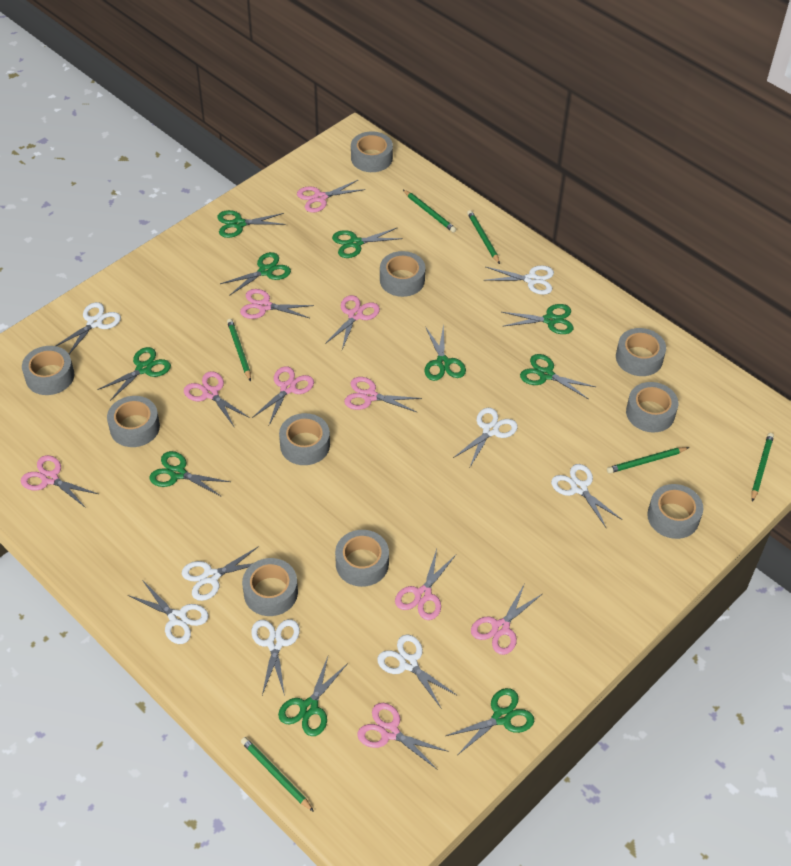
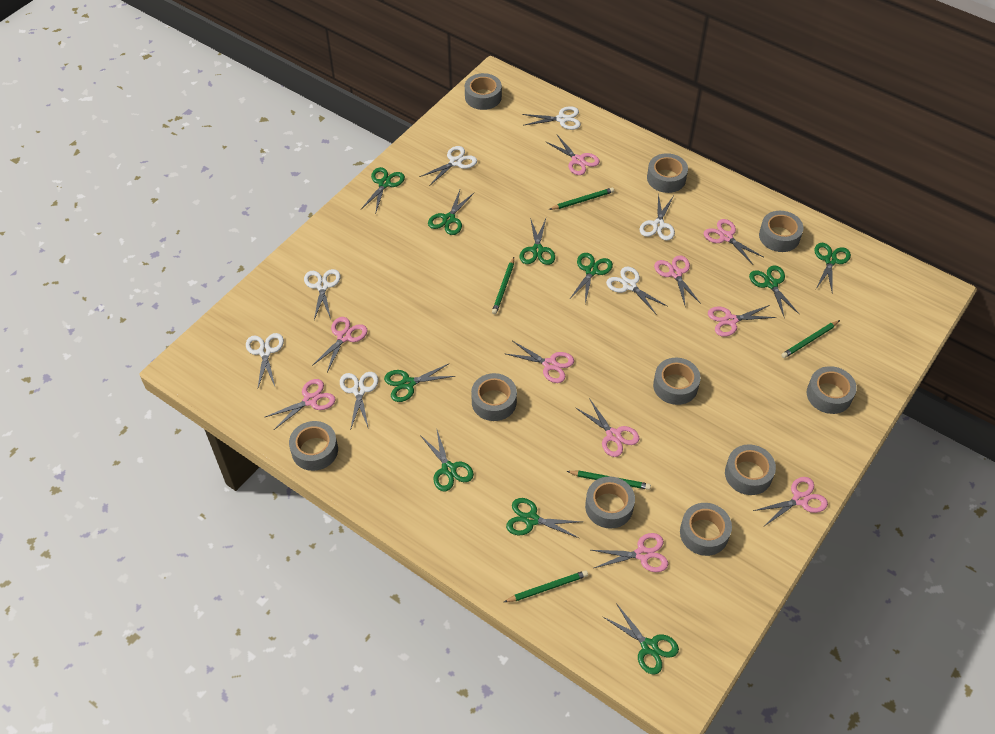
green pencil: [227,319,251,381] [241,737,314,812] [403,190,456,233] [467,210,500,264] [607,447,689,473] [752,433,774,502] = 6 -> [492,257,514,314] [504,570,588,602] [549,188,614,210] [567,471,651,490] [781,320,840,358] = 5
white scissors: [56,302,121,354] [127,580,209,644] [182,546,259,601] [251,619,300,696] [377,634,458,709] [453,408,518,467] [483,265,554,295] [551,464,622,529] = 8 -> [246,333,284,390] [304,269,341,320] [340,372,378,431] [419,146,477,185] [522,106,581,130] [606,266,668,315] [639,194,675,240] = 7

